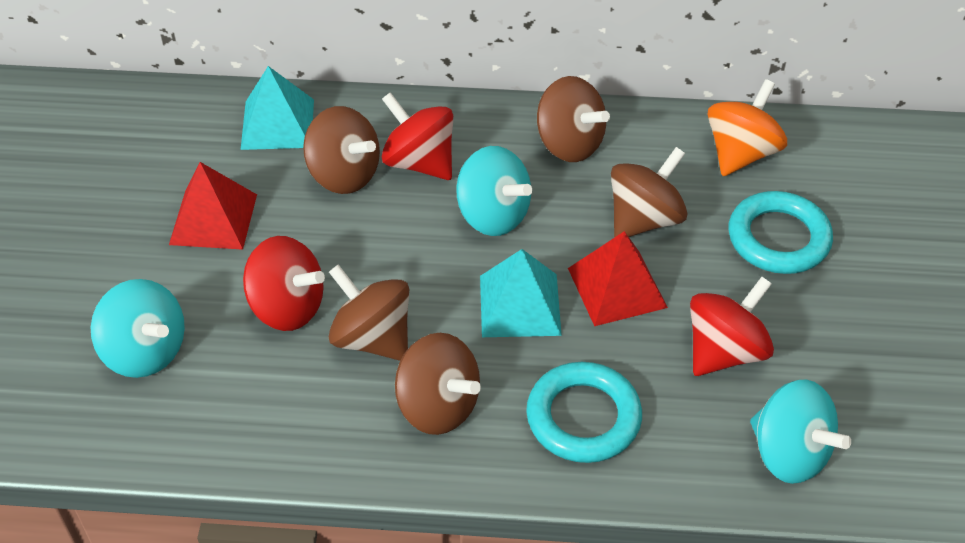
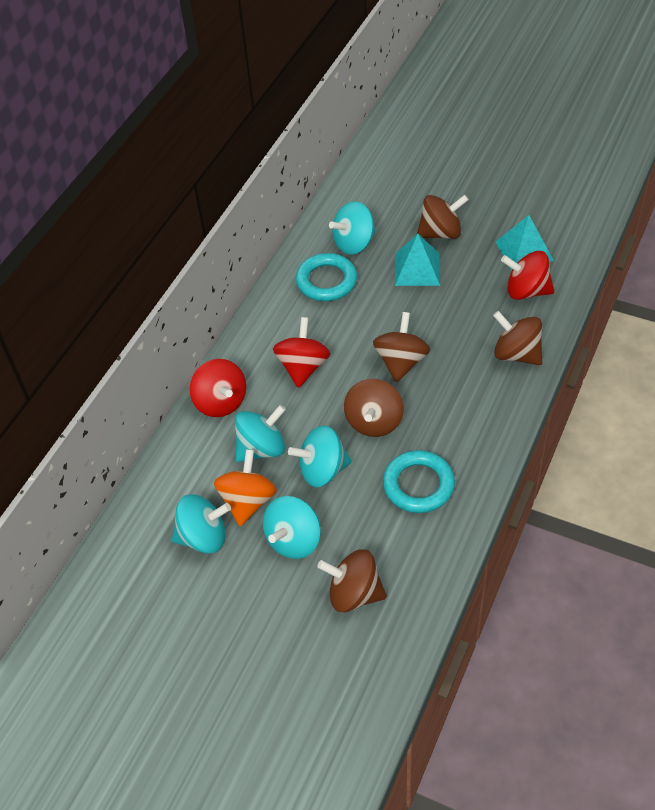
red pyramid: [169,162,257,250] [568,231,668,326] = 2 -> none = 0
turquoise spinning top: [91,279,185,378] [456,146,532,236] [750,380,851,484] = 3 -> [172,494,231,553] [235,405,286,462] [263,496,321,559] [288,425,352,487] [329,201,376,255] = 5

